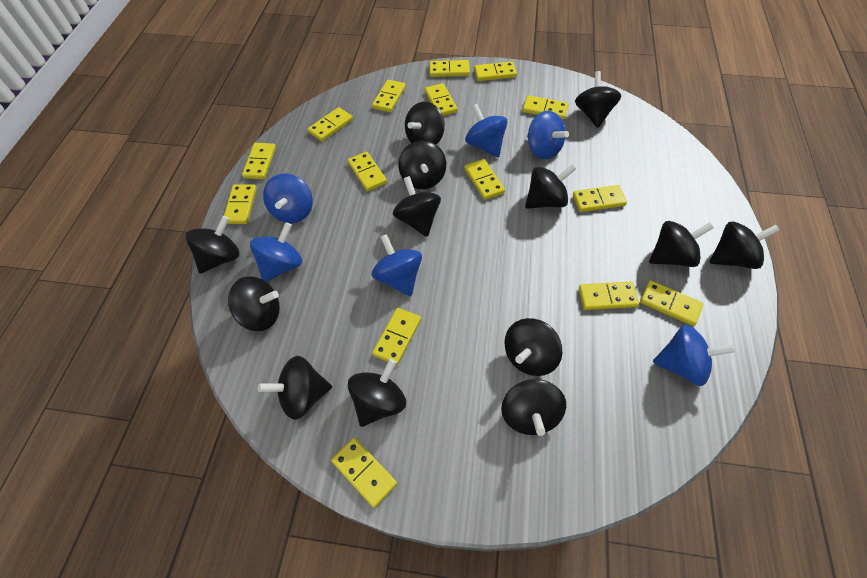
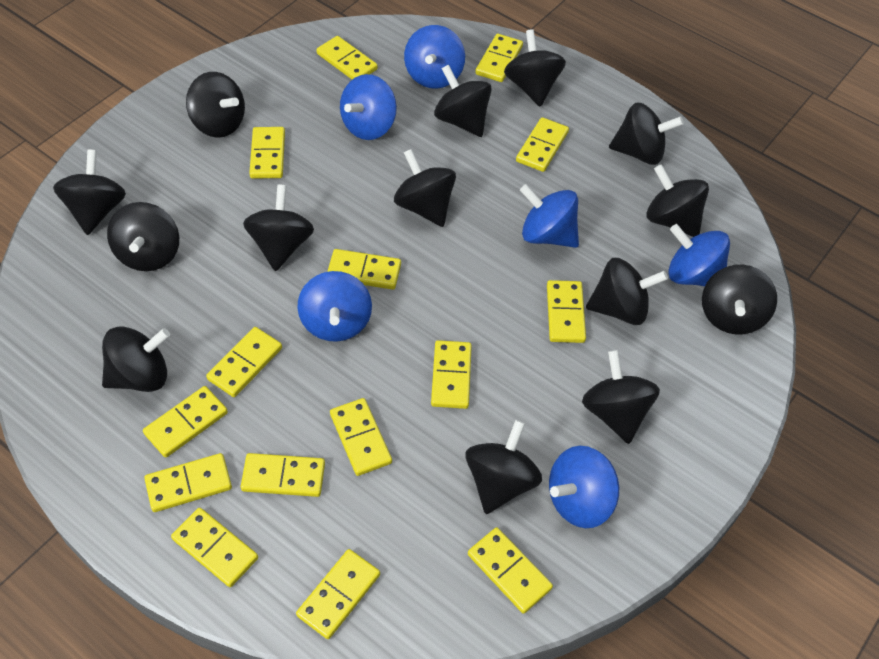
black spinning top: [186,216,239,274] [228,276,280,331] [258,356,332,420] [348,359,406,427] [393,176,441,237] [399,140,446,189] [405,102,445,144] [501,379,566,436] [504,318,562,376] [525,165,576,209] [575,71,621,128] [649,221,714,267] [710,221,780,269] = 13 -> [53,149,126,235] [102,327,170,392] [107,202,179,271] [186,72,245,138] [243,184,314,271] [394,149,456,227] [434,65,492,137] [465,420,542,514] [504,29,566,107] [582,350,660,444] [586,258,668,325] [609,103,684,165] [646,164,709,237] [702,265,777,335] = 14

